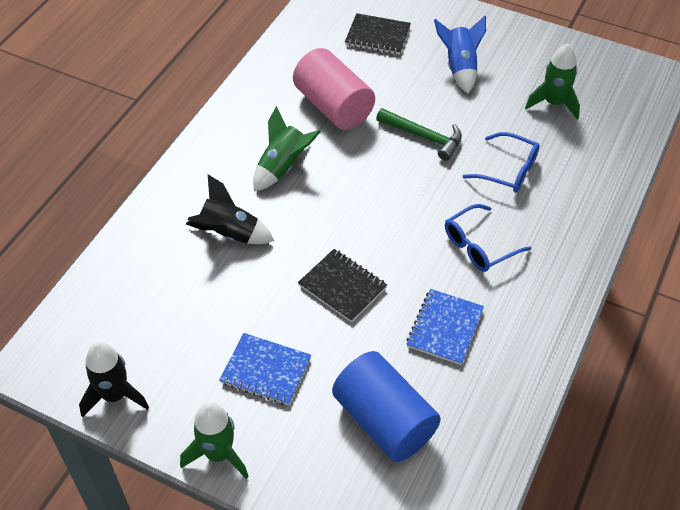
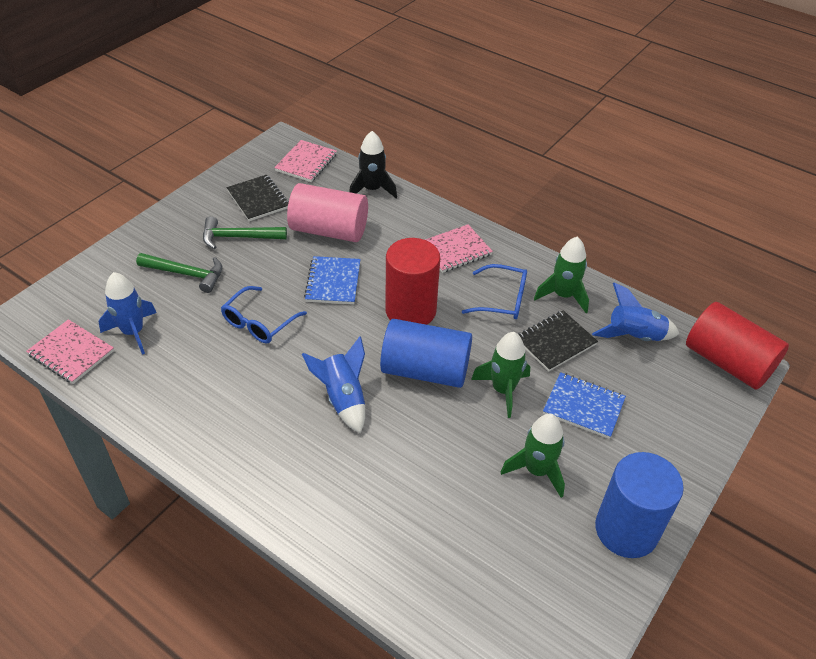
black rocket: [79,342,149,418] [186,175,274,244] = 2 -> [349,131,397,198] = 1
blue cylinder: [332,351,441,462] = 1 -> [380,319,472,388] [595,452,684,558] = 2
blue rocket: [434,16,486,93] = 1 -> [99,272,157,355] [302,336,365,433] [592,282,679,341] = 3
green hammer: [376,108,462,161] = 1 -> [136,253,222,293] [203,216,287,249] = 2
pink notebook: none = 0 -> [26,319,114,384] [274,140,337,182] [425,224,493,273] = 3
red cylinder: none = 0 -> [385,238,440,325] [686,302,789,390] = 2

